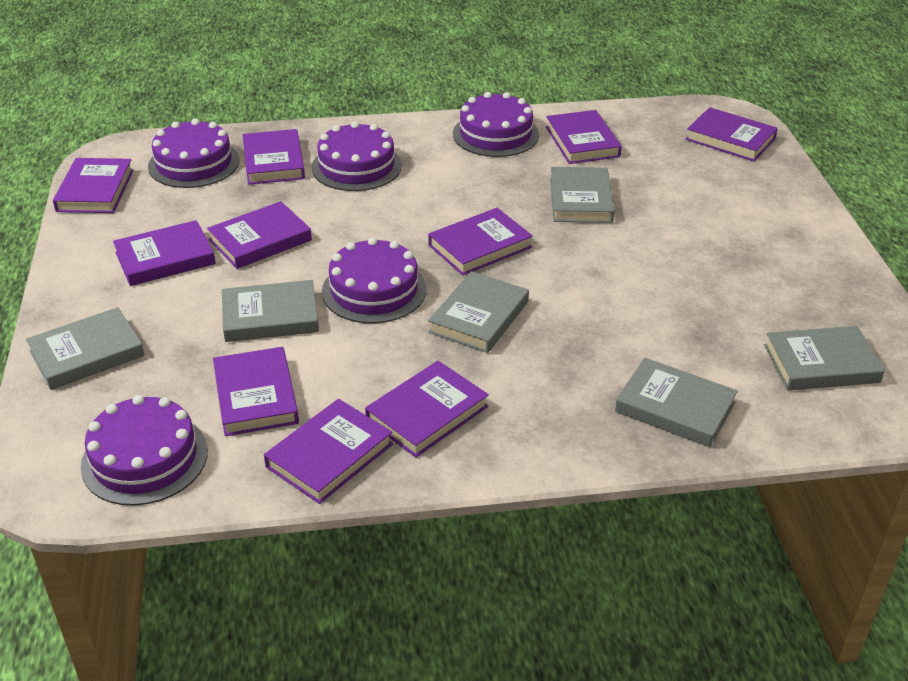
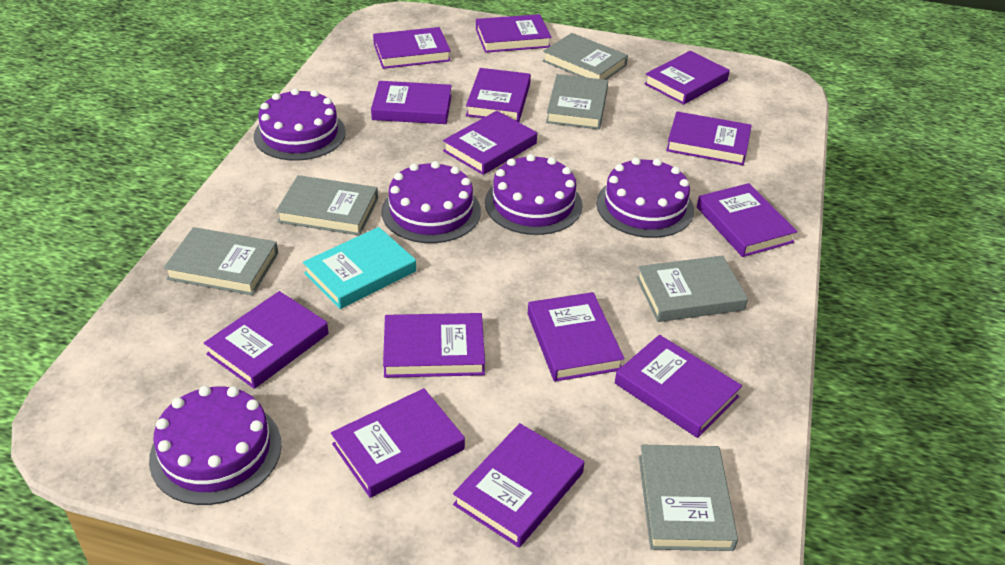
purple book: [53,158,134,213] [113,220,216,286] [207,201,312,269] [213,347,299,436] [243,129,305,185] [264,399,393,504] [365,361,489,457] [428,208,533,275] [546,110,622,164] [685,107,778,162] = 10 -> [204,291,328,389] [331,388,465,498] [371,81,452,124] [373,27,451,69] [383,313,485,378] [443,111,537,175] [453,423,584,548] [466,68,531,122] [476,14,551,53] [528,292,624,382] [615,335,742,438] [644,51,730,105] [666,111,752,165] [697,183,797,257] = 14
turquoise book: none = 0 -> [303,227,416,309] = 1

